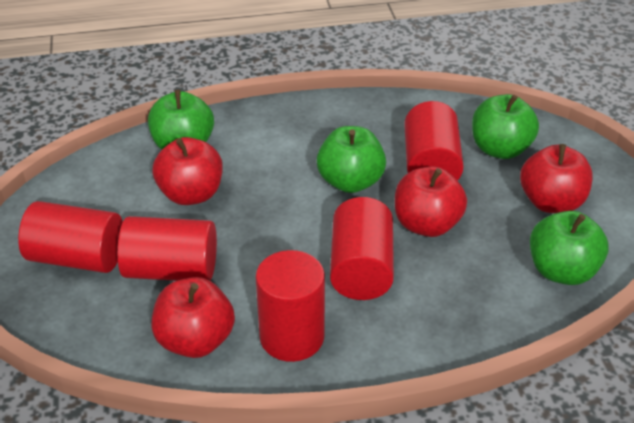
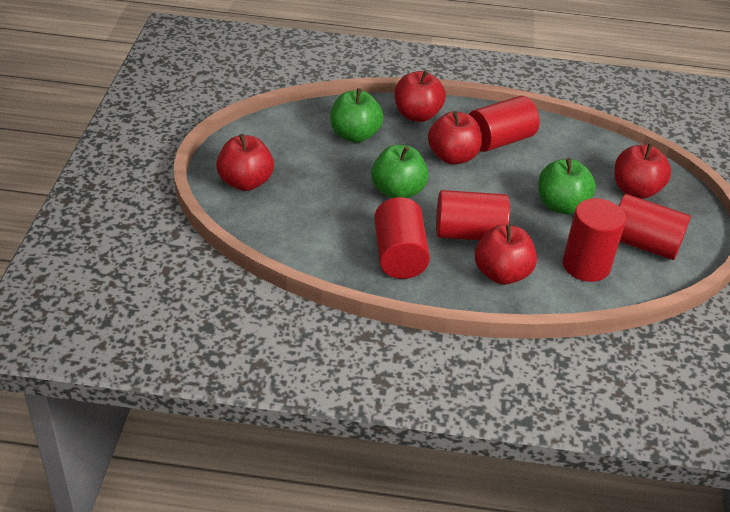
green apple: [148,90,214,150] [317,126,386,193] [472,94,539,159] [530,211,609,285] = 4 -> [330,88,384,143] [371,145,428,198] [539,158,596,214] = 3
red apple: [151,277,235,358] [153,137,223,205] [395,166,467,237] [520,144,593,213] = 4 -> [216,134,274,191] [394,70,446,122] [428,111,482,165] [475,225,537,285] [615,143,671,199] = 5

